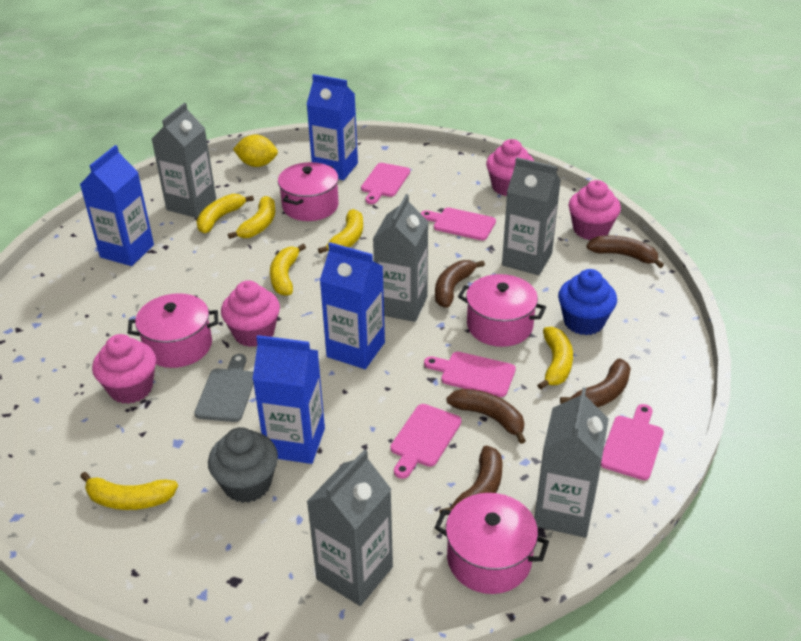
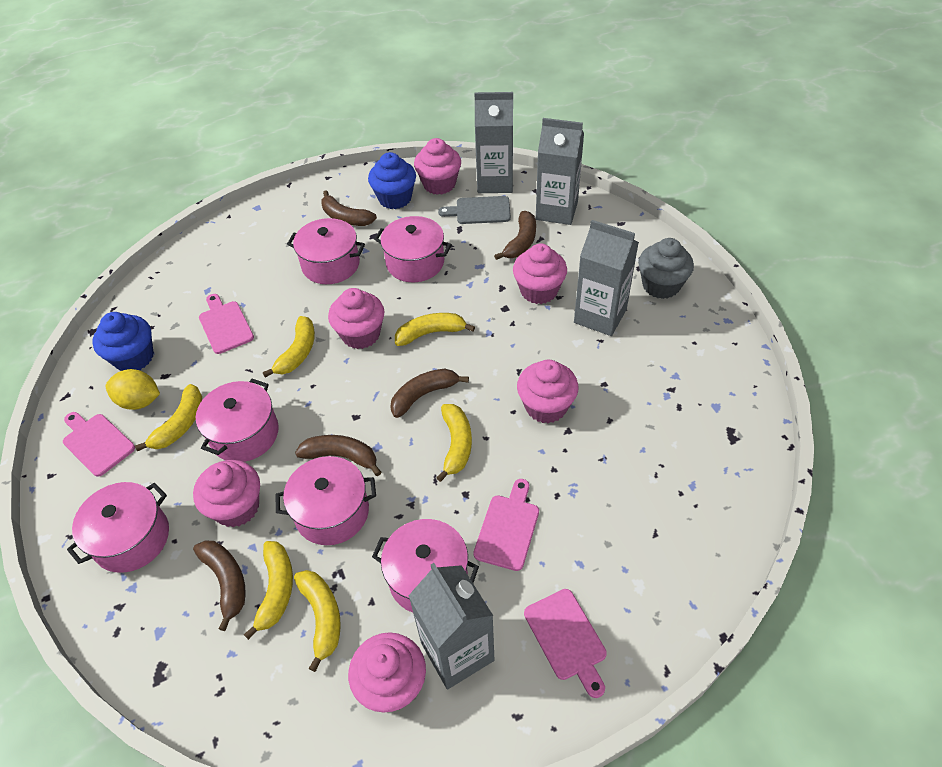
blue carton: [80,145,154,266] [253,335,325,464] [306,74,358,180] [320,242,385,369] = 4 -> none = 0
blue cupcake: [558,269,617,335] = 1 -> [92,312,154,371] [368,152,416,209] = 2
grey carton: [152,103,216,218] [307,450,393,606] [373,194,429,322] [502,157,561,275] [534,387,609,538] = 5 -> [408,563,495,689] [474,92,513,193] [536,118,584,225] [574,220,639,336] = 4
pink cupcake: [92,334,156,404] [221,280,280,347] [486,139,534,196] [569,180,621,240] = 4 -> [193,460,260,527] [328,288,385,349] [348,632,426,712] [414,138,461,195] [513,243,567,304] [517,360,578,423] = 6
pink cutting board: [361,163,410,204] [390,404,462,479] [421,208,496,240] [424,352,516,397] [601,404,664,480] = 5 -> [63,412,135,477] [199,294,254,354] [473,479,539,571] [524,589,607,698] = 4
pink pot: [128,293,218,368] [278,162,339,221] [435,493,549,594] [458,274,546,347] = 4 -> [67,482,169,573] [196,379,279,462] [275,456,376,545] [287,218,365,284] [372,519,479,613] [374,216,452,282] = 6

